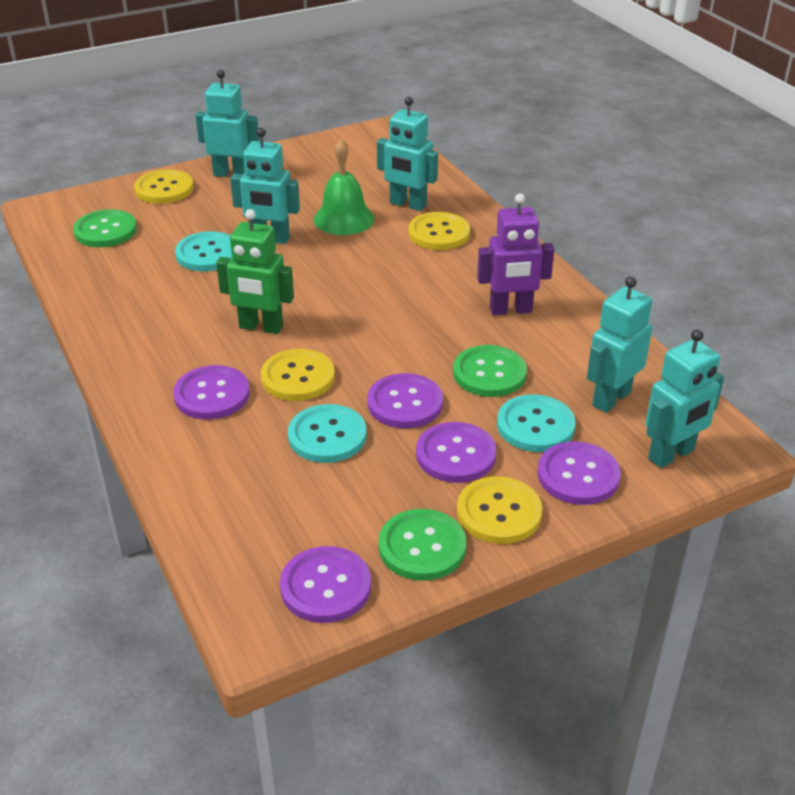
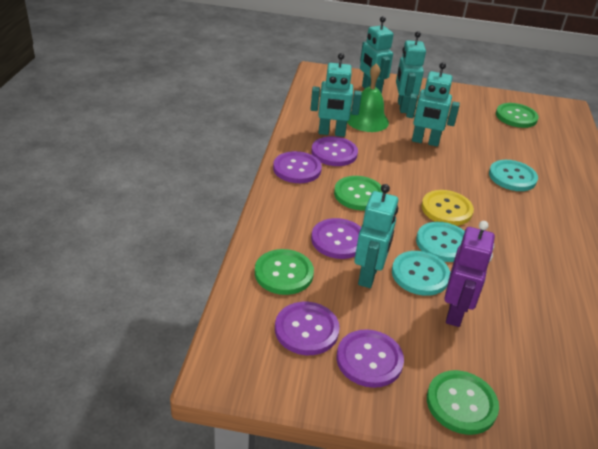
green button: [73,209,137,247] [379,509,466,581] [453,345,527,397] = 3 -> [255,249,314,295] [334,176,383,210] [427,370,499,435] [496,103,539,128] = 4
green robot: [216,209,294,334] = 1 -> none = 0
yellow button: [134,169,194,204] [261,349,335,401] [408,212,470,250] [457,476,543,544] = 4 -> [421,190,474,226] = 1

